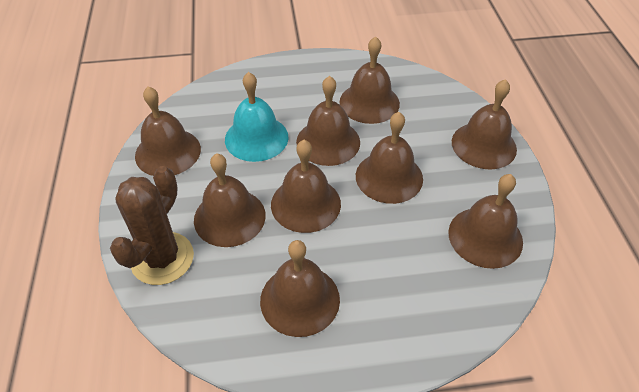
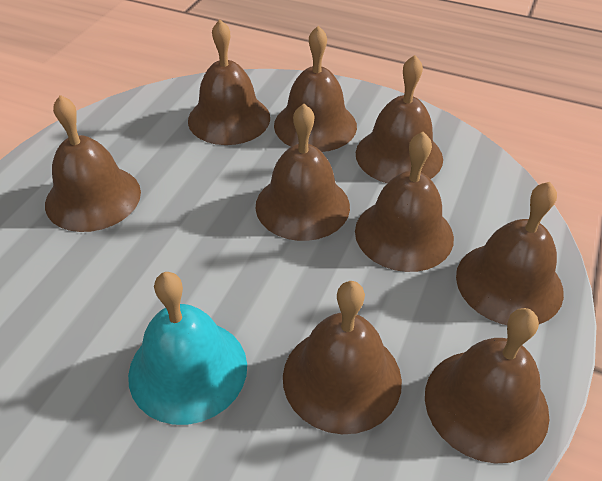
brown cactus: [110,166,194,285] = 1 -> none = 0

